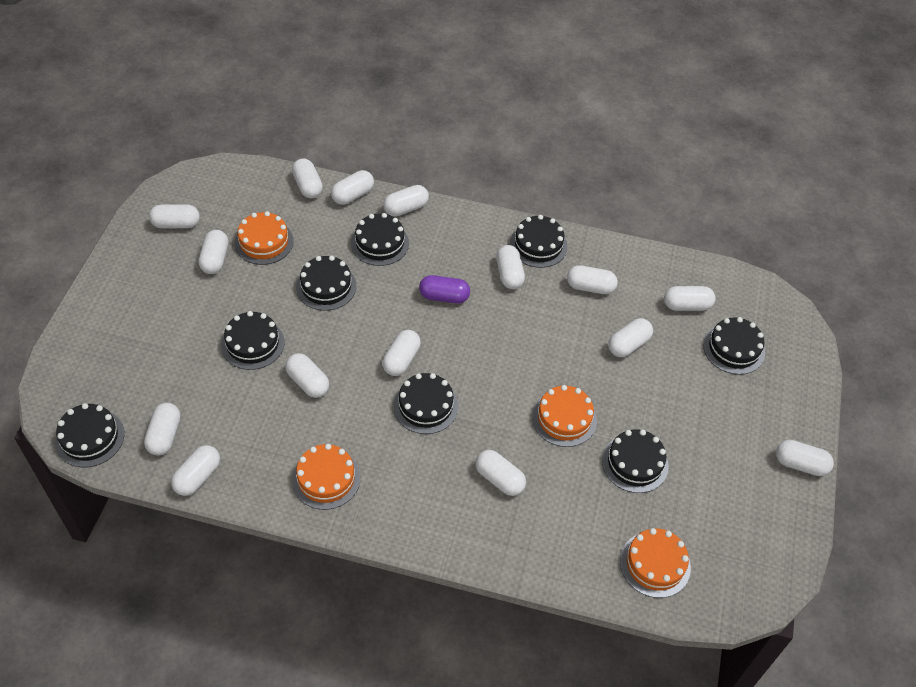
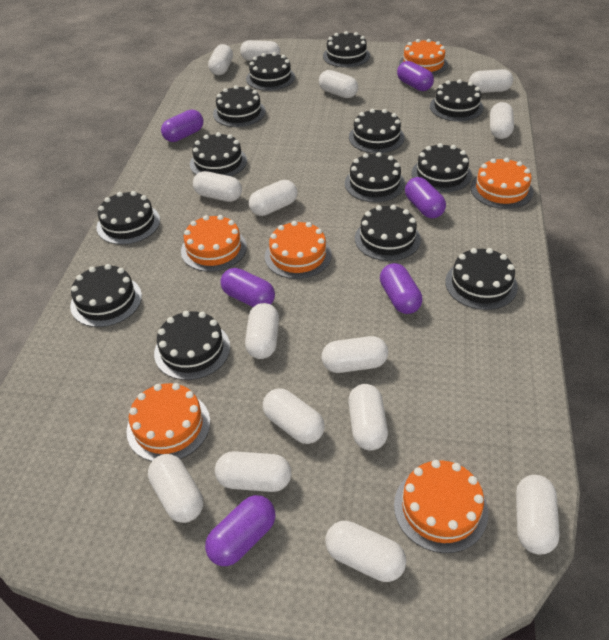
black cake: [55,403,124,468] [221,311,285,370] [296,256,356,311] [351,213,409,266] [394,373,458,434] [510,215,568,268] [602,429,669,493] [703,317,765,375] = 8 -> [70,264,142,327] [97,191,160,245] [154,311,230,380] [190,132,247,176] [213,85,266,127] [246,52,295,91] [323,31,370,68] [345,152,405,202] [349,109,405,153] [355,205,421,261] [412,143,472,193] [430,79,484,122] [445,248,518,310] = 13
orange cake: [234,211,294,265] [292,444,360,510] [532,385,597,447] [620,528,691,598] = 4 -> [126,383,210,461] [181,215,247,272] [265,221,332,279] [394,460,488,553] [399,39,448,75] [470,158,533,209] = 6
purple capsule: [419,275,470,304] = 1 -> [161,109,203,142] [205,495,275,566] [221,268,275,307] [380,263,422,314] [397,61,434,91] [405,177,446,218] = 6

